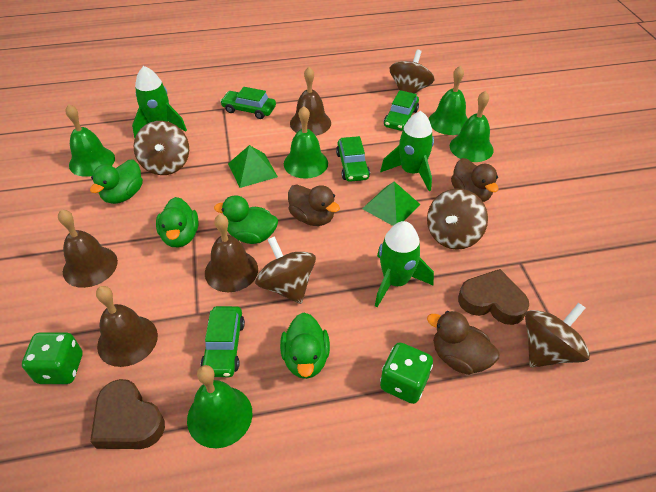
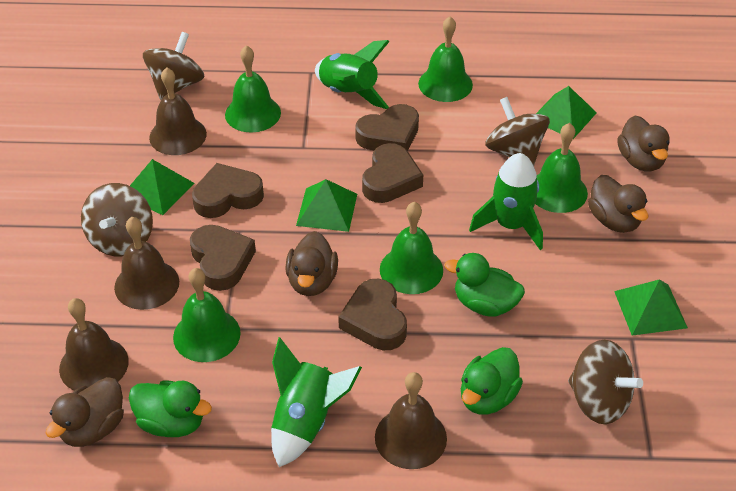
brown duck: [288,185,340,226] [427,311,500,375] [451,158,499,202] = 3 -> [46,377,124,447] [285,231,338,296] [588,175,648,233] [617,116,670,171] = 4
brown heart: [90,379,165,449] [458,269,529,325] = 2 -> [190,225,256,291] [192,163,264,218] [338,279,407,350] [355,104,419,151] [362,143,423,203] = 5
brown spinning top: [134,121,189,175] [255,236,316,304] [390,50,435,94] [427,189,488,250] [525,303,590,368] = 5 -> [81,183,153,256] [143,32,204,100] [485,97,550,166] [568,340,643,424] = 4
green car: [201,306,245,377] [220,87,276,119] [336,136,370,182] [384,90,419,131] = 4 -> none = 0
green dice: [22,332,83,384] [380,342,433,404] = 2 -> none = 0
green duck: [90,159,143,204] [156,197,199,247] [214,195,278,244] [280,312,330,379] = 4 -> [129,380,212,437] [445,253,525,317] [461,347,523,415] = 3
green pyramid: [228,145,278,188] [362,182,420,226] = 2 -> [130,159,195,215] [296,179,357,232] [536,86,597,139] [614,280,688,336] = 4

